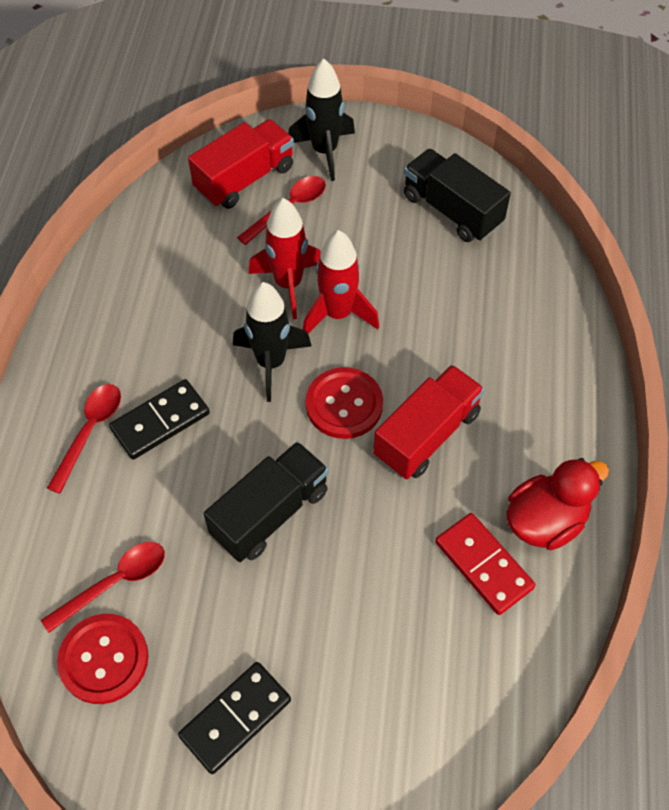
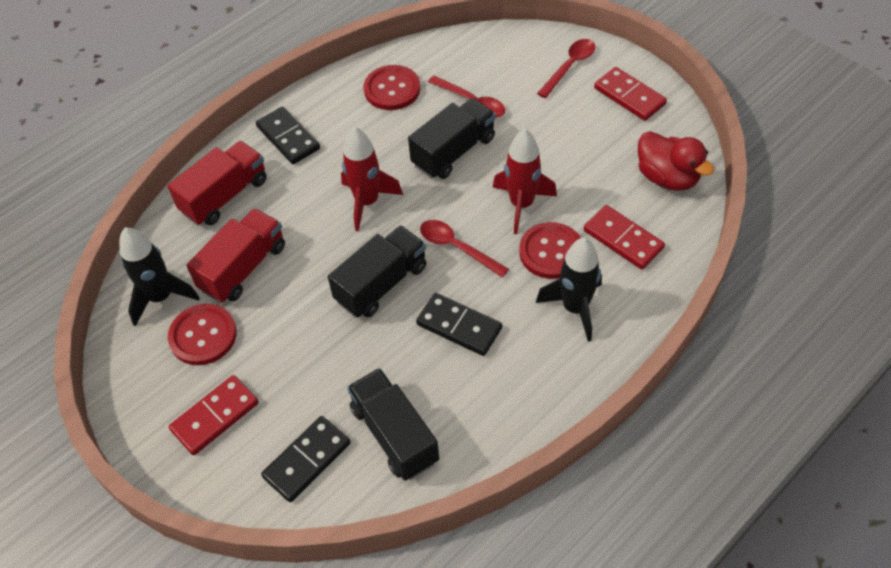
black domino: [109,379,210,460] [178,662,291,774] = 2 -> [256,107,320,164] [261,416,351,502] [416,293,502,356] = 3
black truck: [204,441,329,562] [404,149,511,242] = 2 -> [328,225,427,318] [347,368,439,481] [408,98,496,179] = 3
red button: [57,614,148,704] [306,367,383,439] = 2 -> [168,304,237,365] [364,65,420,110] [519,222,581,279] = 3
red domino: [435,513,535,615] = 1 -> [169,375,259,455] [584,205,665,269] [594,67,667,121] = 3

